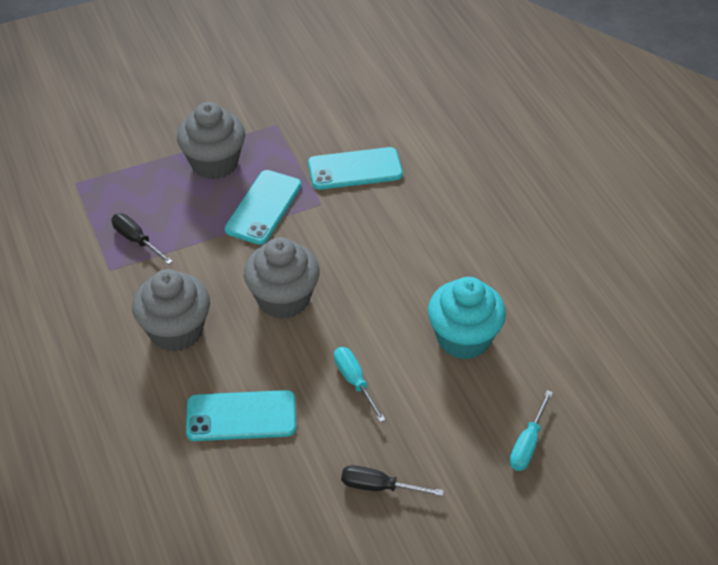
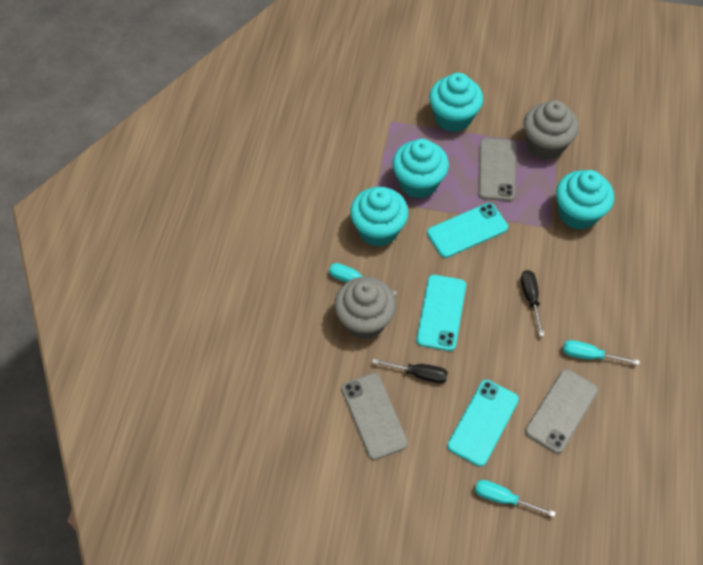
grey cupcake: [132,269,210,352] [177,102,245,179] [244,237,320,319] = 3 -> [334,277,396,339] [523,100,579,160] = 2
grey phone: none = 0 -> [341,373,408,460] [478,138,516,201] [525,369,598,453] = 3
turquoise cupcake: [428,277,506,360] = 1 -> [350,187,408,247] [392,139,449,199] [429,73,483,132] [556,170,614,230] = 4
turquoise screwdriver: [334,347,386,423] [509,390,553,471] = 2 -> [329,263,397,295] [475,480,556,517] [563,340,640,365] = 3

